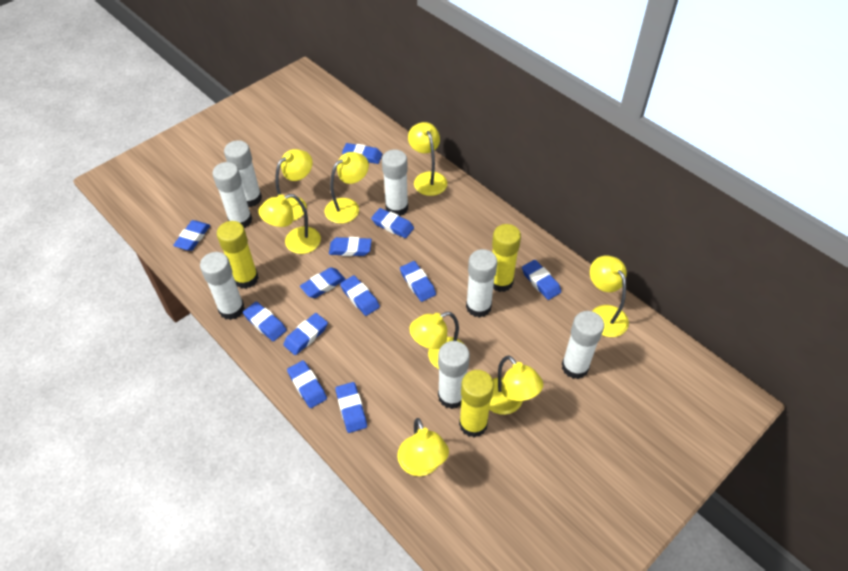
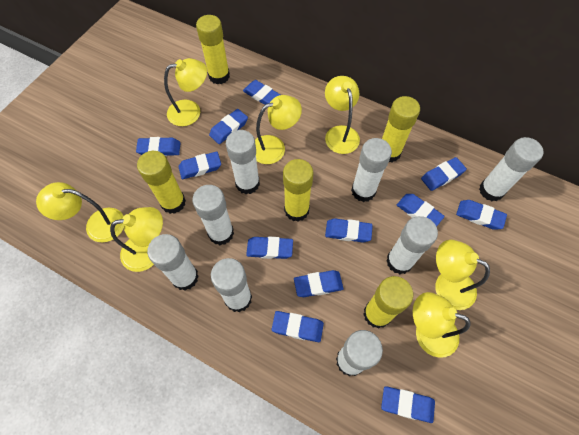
white glue stick: [200,252,245,320] [212,162,252,228] [224,140,262,207] [382,150,408,216] [438,341,470,409] [466,249,497,318] [562,311,604,379] = 7 -> [147,234,199,290] [192,185,234,245] [211,258,252,312] [226,130,260,194] [336,330,383,376] [351,138,392,202] [386,216,438,274] [479,137,543,201] = 8
yellow glue stick: [217,221,259,289] [459,370,494,437] [492,224,521,292] = 3 -> [137,151,186,214] [196,15,230,84] [283,159,313,222] [363,276,413,329] [382,96,420,163] = 5
yellow lamp: [258,194,321,254] [275,149,313,221] [325,152,369,224] [397,418,449,476] [408,122,447,196] [409,312,465,369] [489,355,543,415] [590,256,629,337] = 8 -> [36,182,124,242] [110,207,163,272] [164,58,207,126] [255,95,302,164] [325,76,360,154] [413,292,470,358] [435,240,490,310] = 7

